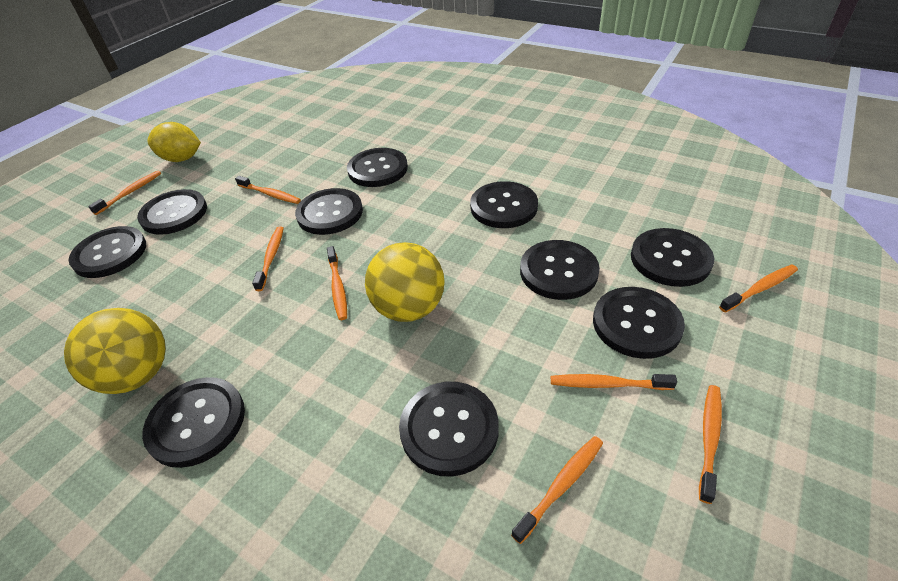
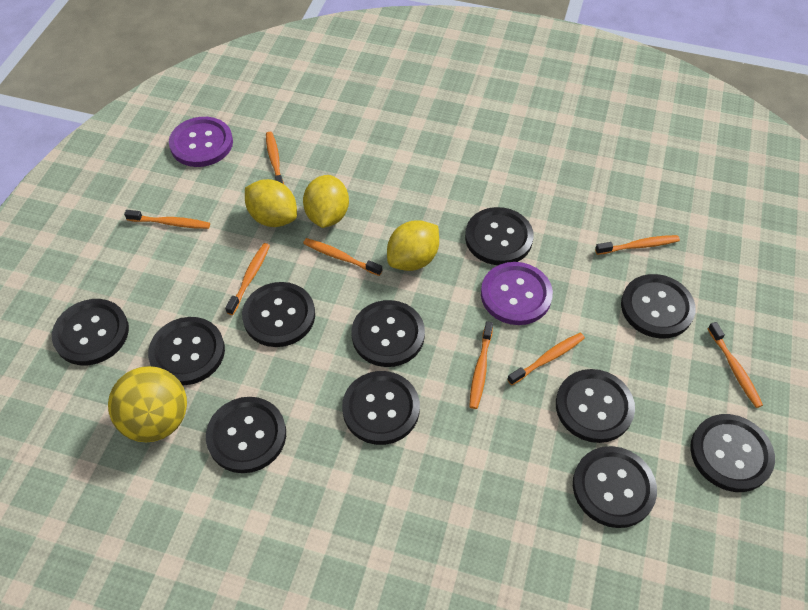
black button: [69,226,146,278] [137,189,207,235] [142,377,245,468] [295,188,363,235] [347,148,408,187] [399,382,499,477] [470,181,538,228] [520,240,600,300] [593,287,685,359] [631,228,714,287] = 10 -> [52,299,129,365] [148,317,225,385] [206,397,286,473] [242,282,315,347] [342,371,420,445] [352,300,425,367] [465,207,534,265] [556,369,635,443] [573,446,657,528] [621,274,696,338] [690,414,775,492] = 11
purple button: none = 0 -> [169,117,233,167] [481,262,553,325] = 2
yellow ball: [64,308,166,394] [365,242,445,322] = 2 -> [108,366,187,442] = 1
yellow lemon: [147,122,201,162] = 1 -> [245,179,297,227] [303,175,349,228] [387,220,439,271] = 3

